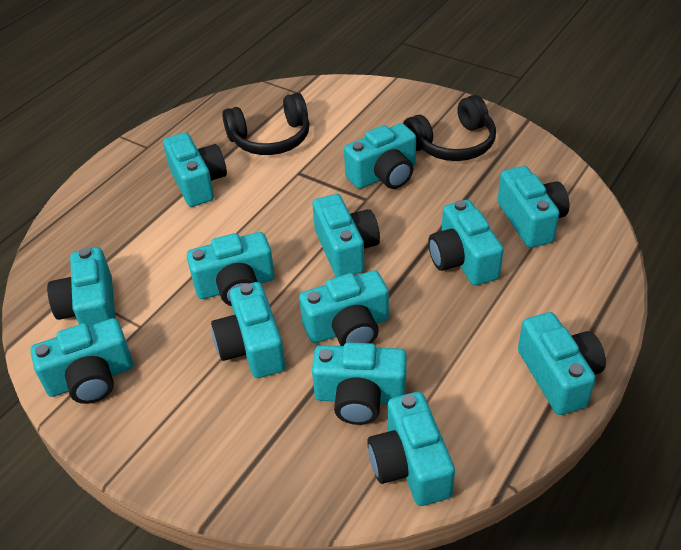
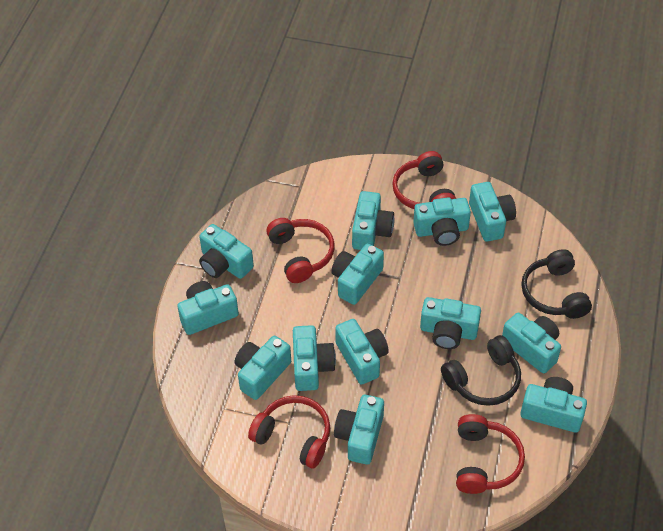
red headphones: none = 0 -> [248,395,330,468] [266,218,335,283] [392,151,456,209] [456,414,525,494] = 4

